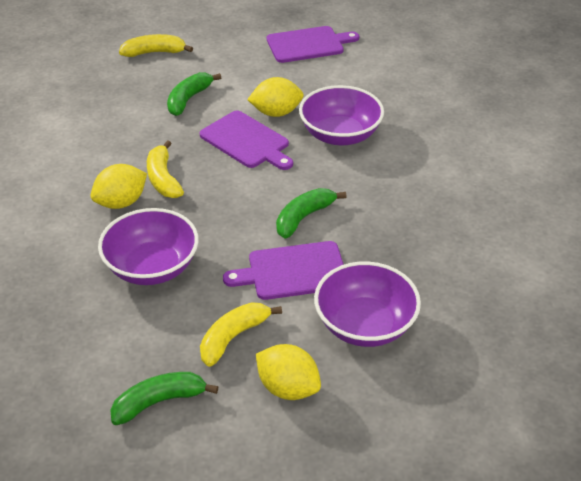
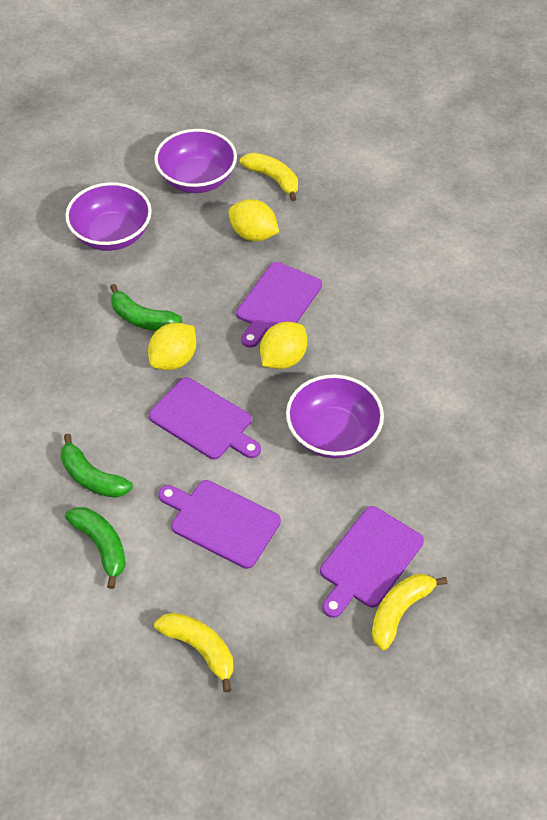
purple cutting board: [200,111,293,170] [223,241,344,300] [267,26,359,63] = 3 -> [149,377,261,459] [158,480,281,569] [236,262,322,348] [320,506,424,618] = 4

